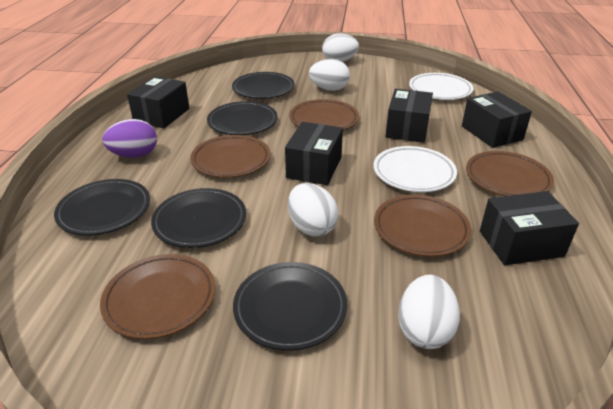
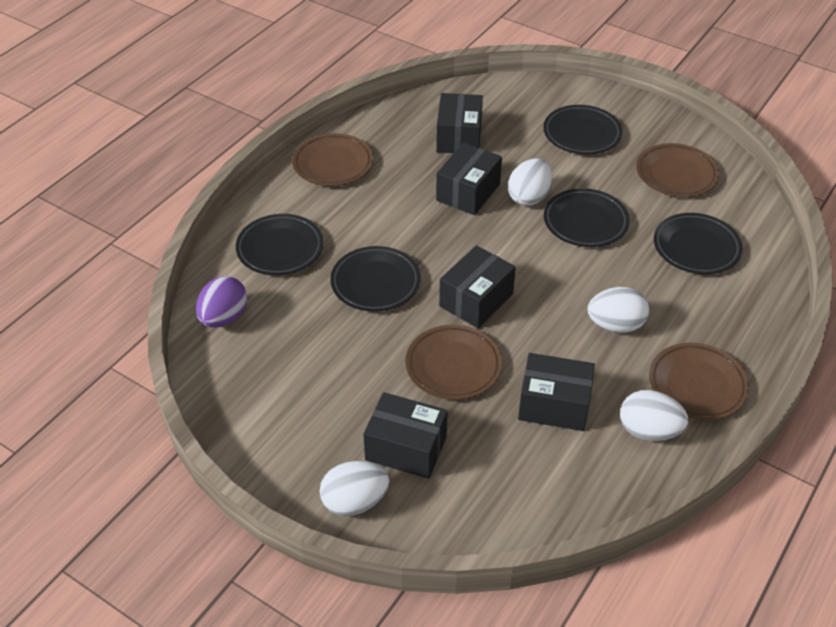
brown plate: [100,254,215,339] [190,135,270,178] [289,99,359,130] [374,195,471,257] [466,151,554,196] = 5 -> [292,133,373,186] [405,325,502,400] [636,143,719,197] [649,343,749,420] = 4
white plate: [373,146,457,192] [409,73,473,100] = 2 -> none = 0

